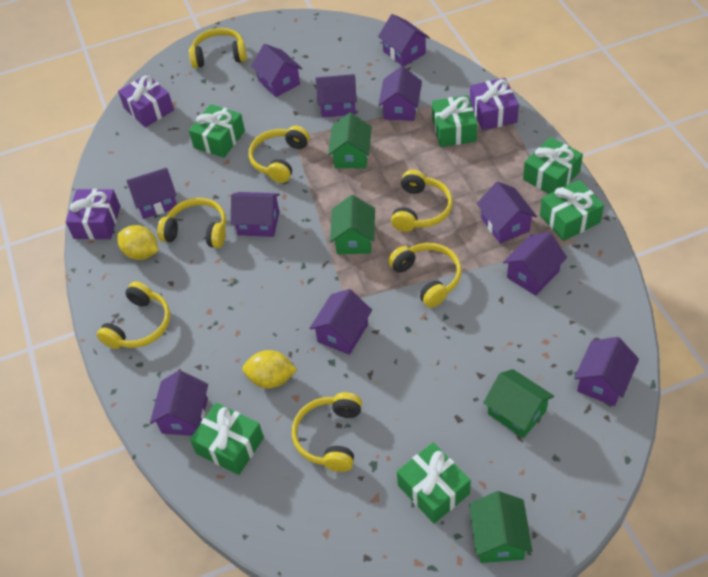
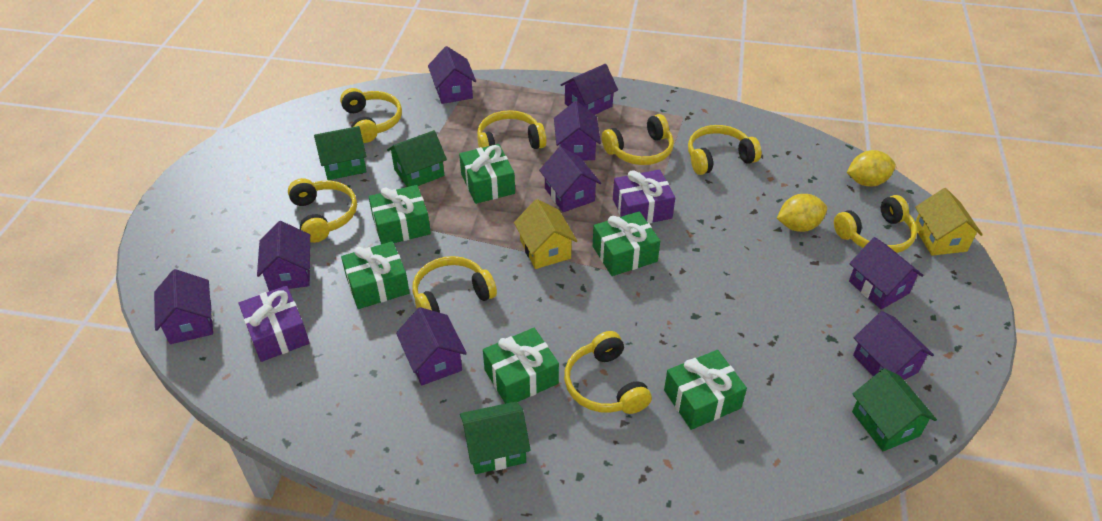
purple gift: [66,189,120,240] [118,74,174,127] [470,78,519,130] = 3 -> [238,286,310,362] [613,170,675,224] = 2
purple house: [127,168,177,219] [150,370,208,436] [231,192,280,237] [251,44,302,97] [309,289,372,355] [316,74,357,117] [378,14,430,66] [378,66,422,121] [477,182,537,244] [503,232,567,296] [574,337,639,406] = 11 -> [154,269,213,344] [257,221,310,291] [396,307,467,385] [428,46,476,104] [539,147,601,212] [554,101,601,161] [561,64,618,115] [849,237,924,309] [853,311,934,380] = 9
yellow headphones: [97,281,170,349] [157,198,226,248] [189,28,247,68] [249,125,309,183] [292,392,362,472] [389,243,461,308] [391,170,453,232] = 7 -> [288,178,357,243] [340,88,402,143] [412,256,497,313] [477,110,547,149] [564,331,652,414] [602,114,674,165] [688,125,762,175] [834,195,917,253] = 8
yellow house: none = 0 -> [514,199,577,269] [915,188,983,256] = 2

